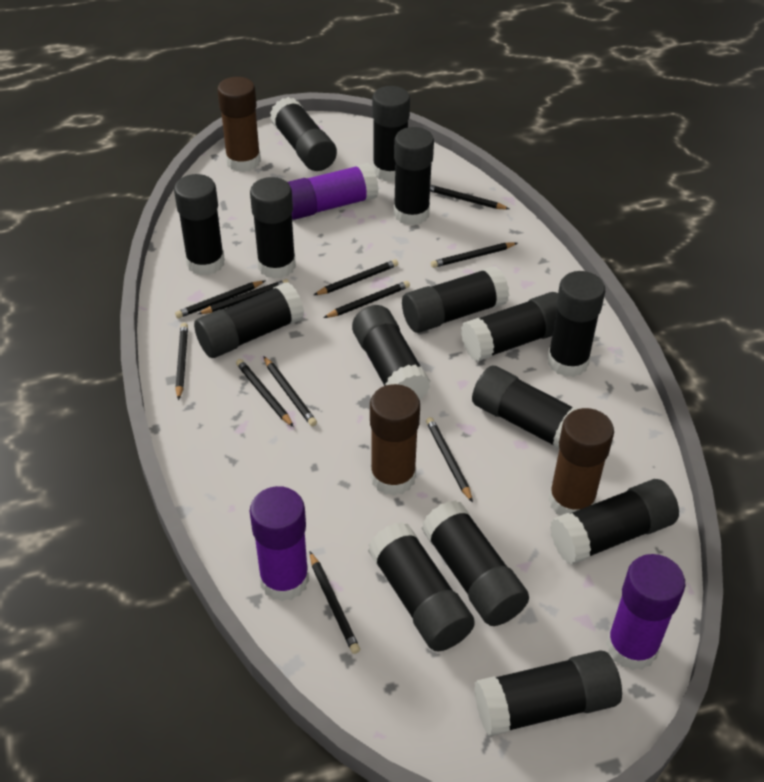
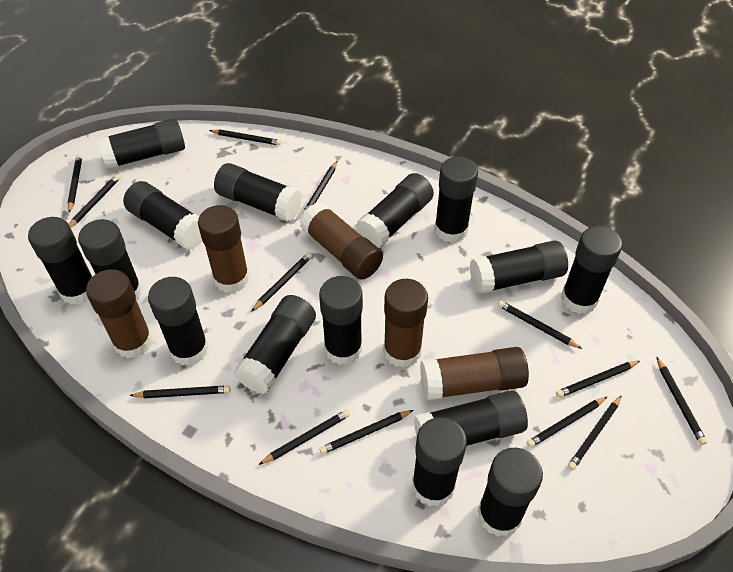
black pencil: [175,281,265,318] [175,323,188,400] [198,279,289,314] [236,359,294,427] [263,356,317,426] [310,552,360,654] [314,259,398,295] [323,281,410,318] [426,417,473,503] [430,185,509,209] [431,242,517,268] = 11 -> [67,154,82,213] [69,174,121,228] [129,385,231,398] [209,129,281,146] [251,253,312,312] [258,409,350,465] [302,161,337,214] [319,410,413,454] [498,301,582,349] [527,397,607,448] [556,361,640,398] [568,395,622,470] [657,357,707,445] = 13
brown glue stick: [217,77,261,172] [370,384,420,496] [548,408,614,515] = 3 -> [86,269,153,358] [198,205,250,293] [300,202,383,280] [383,279,428,368] [420,347,529,401] = 5
purple glue stick: [250,486,309,601] [288,163,379,220] [606,554,685,670] = 3 -> none = 0

